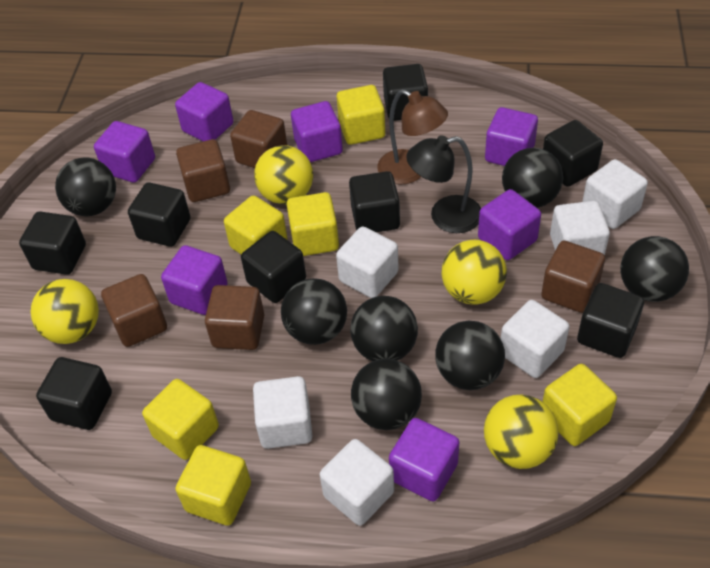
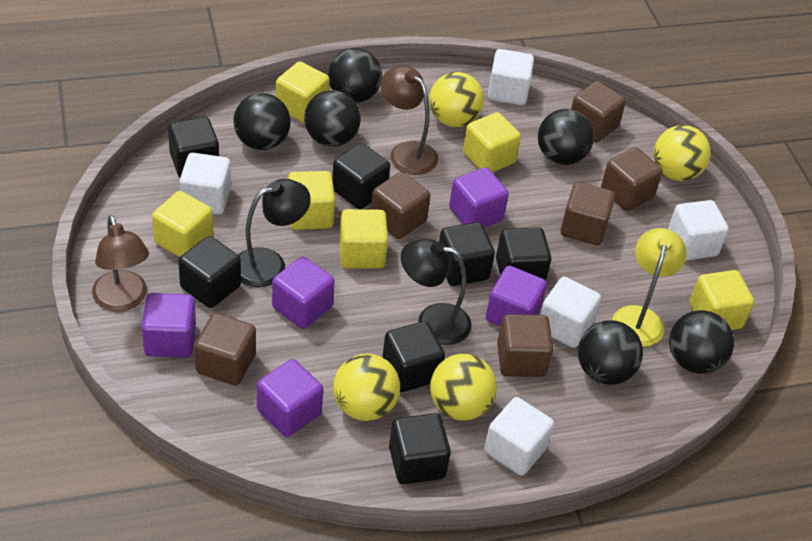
black ball: [55,158,116,216] [281,278,347,345] [350,296,418,361] [351,359,422,430] [435,321,505,390] [502,148,563,208] [620,236,689,302] = 7 -> [233,93,291,150] [304,90,361,147] [328,48,382,103] [538,109,594,165] [578,320,643,385] [669,310,734,374] = 6
black cube: [19,212,86,275] [36,357,112,430] [128,182,191,247] [241,231,306,303] [349,171,400,232] [383,64,428,121] [543,120,603,187] [577,283,644,358] = 8 -> [168,117,219,177] [178,236,241,308] [332,143,390,209] [382,321,445,392] [389,413,451,484] [439,222,495,286] [496,227,551,280] = 7
black lamp: [406,135,481,233] = 1 -> [239,179,311,287] [401,239,471,345] = 2
brown cube: [101,274,167,347] [176,139,230,202] [205,285,264,350] [230,110,287,168] [541,241,605,313] = 5 -> [194,313,256,386] [371,172,431,239] [497,314,553,377] [561,182,615,246] [571,81,626,142] [601,147,663,211] = 6
brown lamp: [377,89,448,185] = 1 -> [92,215,149,312] [380,66,438,175] = 2
purple cube: [94,121,155,183] [161,245,228,315] [175,82,233,141] [291,101,343,162] [389,418,459,501] [478,189,541,260] [485,107,538,166] = 7 -> [142,293,196,358] [257,359,323,437] [272,257,335,329] [449,167,509,228] [486,266,547,327] = 5
white cube: [253,376,312,449] [320,439,394,526] [336,227,399,298] [501,300,569,378] [550,201,610,255] [582,159,648,229] = 6 -> [180,153,231,214] [484,397,554,476] [488,49,534,105] [540,277,601,348] [668,200,729,261] = 5
yellow lamp: none = 0 -> [612,228,687,347] = 1

